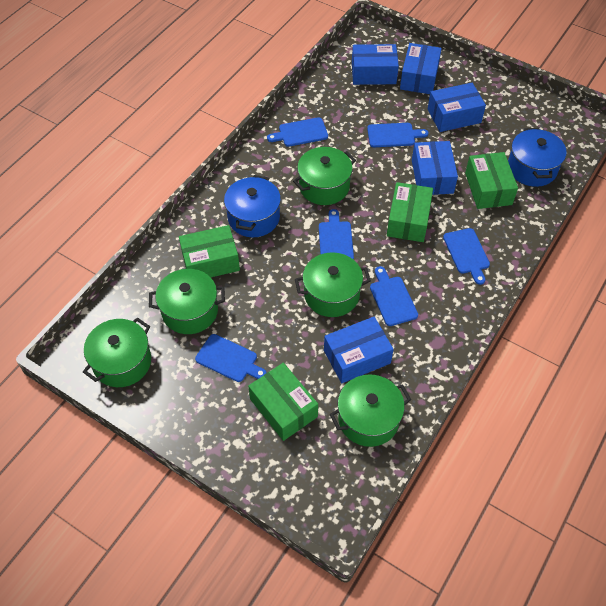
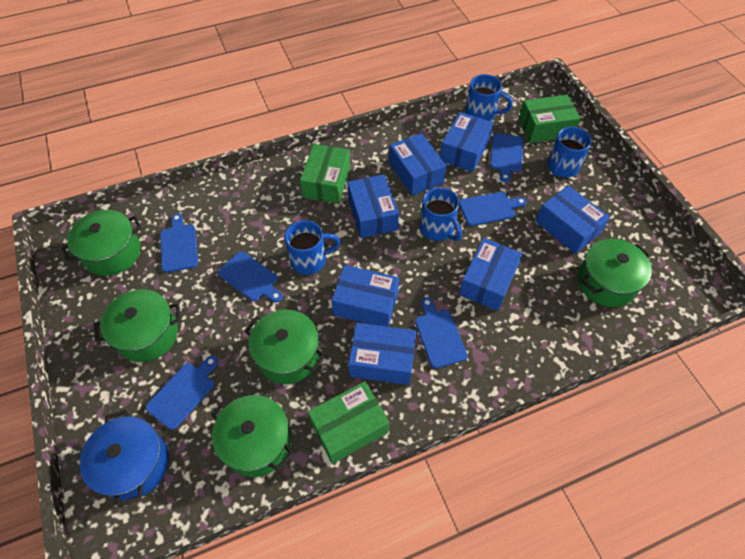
blue box: [324,317,394,383] [352,44,399,85] [400,43,442,94] [412,141,458,195] [428,83,486,132] = 5 -> [331,265,399,327] [347,174,399,238] [349,323,416,385] [389,133,446,196] [440,112,493,172] [459,238,523,311] [536,185,610,254] = 7
blue mug: none = 0 -> [285,220,341,275] [420,188,462,241] [465,74,513,121] [547,127,592,178] = 4
blue pot: [224,175,281,237] [508,128,567,187] = 2 -> [80,409,169,508] = 1
green box: [179,225,240,277] [248,363,318,441] [387,182,433,242] [465,152,518,209] = 4 -> [300,144,350,204] [308,381,389,464] [519,94,581,143] = 3

